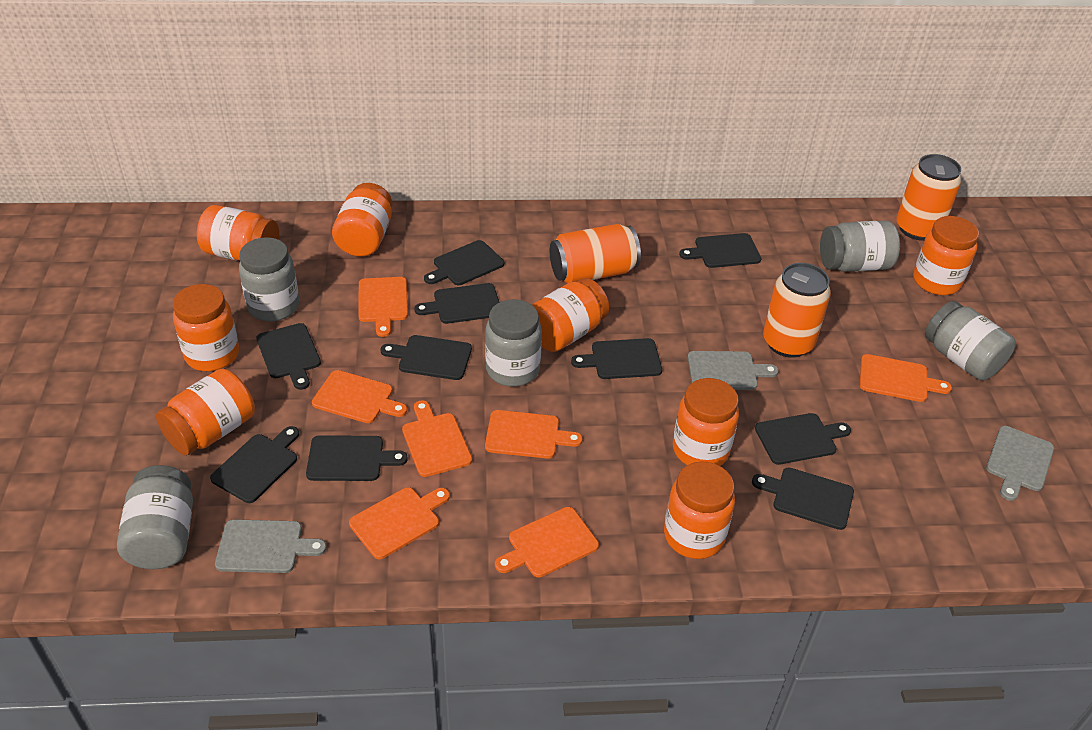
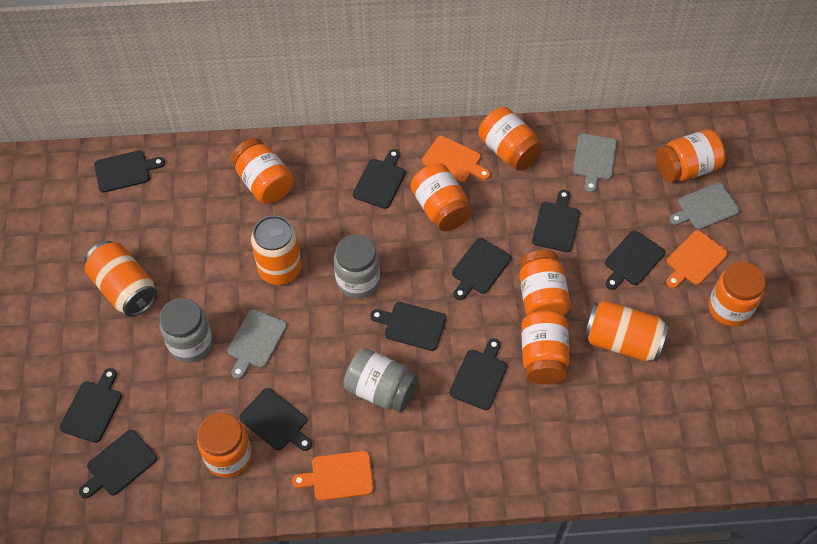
grey jar: [117,465,193,569] [239,237,299,321] [485,299,542,387] [820,221,900,272] [925,301,1016,380] = 5 -> [159,298,213,362] [334,234,380,299] [343,348,418,413] = 3
orange cutting board: [312,370,407,423] [349,487,450,559] [358,277,408,337] [402,400,472,477] [485,410,583,459] [495,507,599,577] [860,354,952,402] = 7 -> [292,451,374,501] [422,136,490,182] [666,230,728,288] = 3

